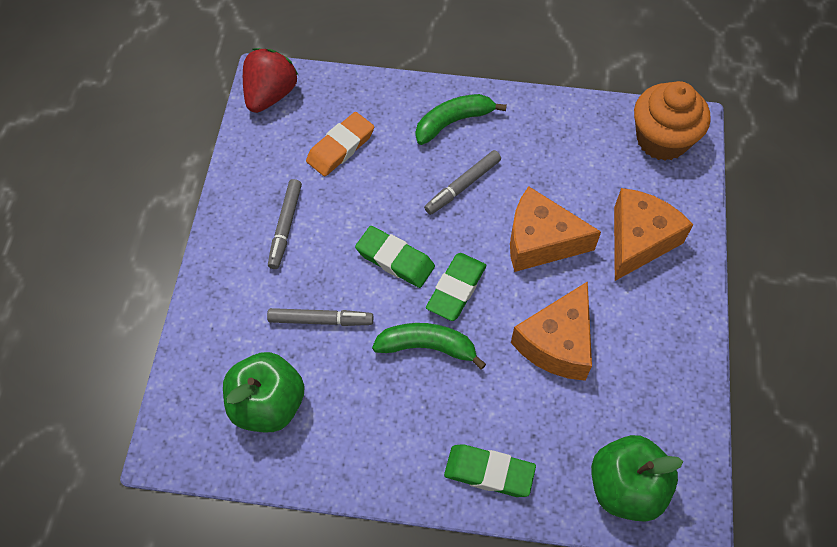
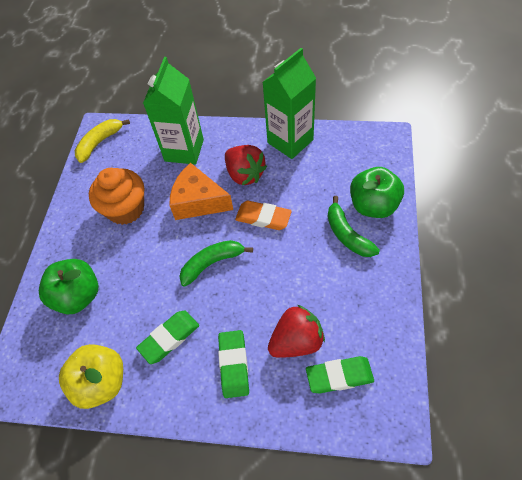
green carton: none = 0 -> [143,57,204,165] [262,48,316,159] = 2
grey marker: [267,308,373,326] [268,179,302,269] [424,150,501,215] = 3 -> none = 0
orange cheese: [510,186,601,272] [511,281,592,381] [614,188,693,281] = 3 -> [170,163,233,220] = 1
red strawberry: [243,48,298,113] = 1 -> [225,145,267,185] [268,305,325,358] = 2
yellow apple: none = 0 -> [59,344,123,409] = 1
yellow banana: none = 0 -> [75,119,130,163] = 1

